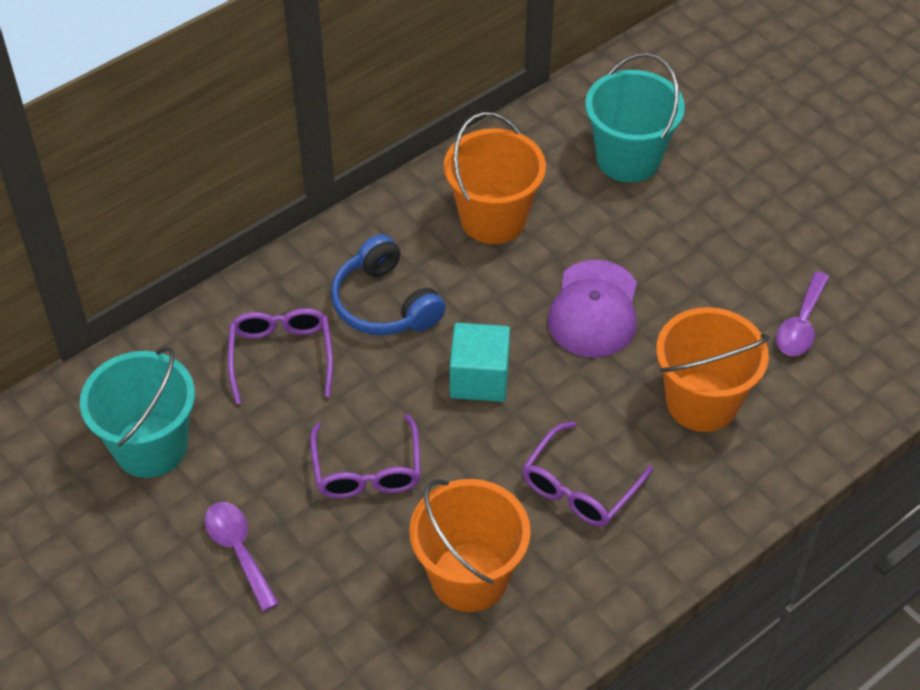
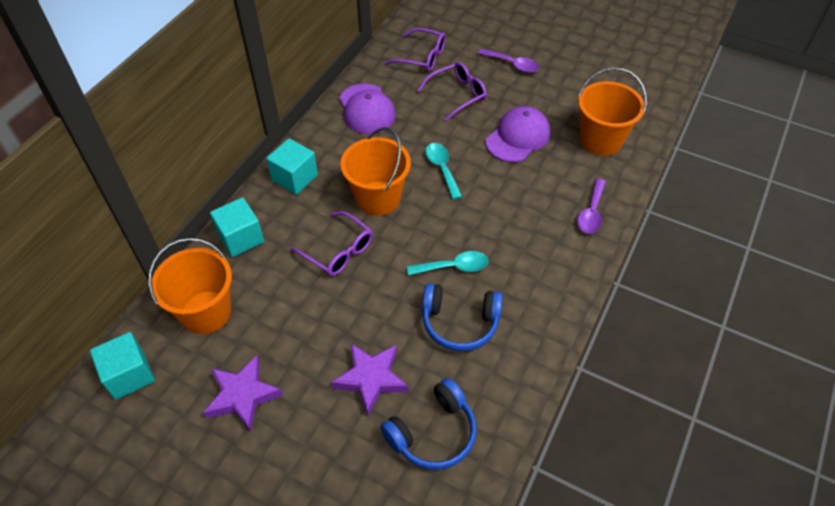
blue headphones: [331,234,446,335] = 1 -> [381,378,477,470] [422,283,503,351] = 2
purple cap: [548,260,637,358] = 1 -> [339,84,396,134] [486,106,550,162] = 2
purple star: none = 0 -> [203,355,283,432] [331,343,408,416] = 2
turquoise bucket: [80,346,195,478] [585,53,685,182] = 2 -> none = 0
turquoise cube: [450,323,510,402] = 1 -> [90,332,155,400] [210,197,264,257] [266,138,318,195] = 3
turquoise spoon: none = 0 -> [407,251,488,276] [425,143,462,200] = 2

